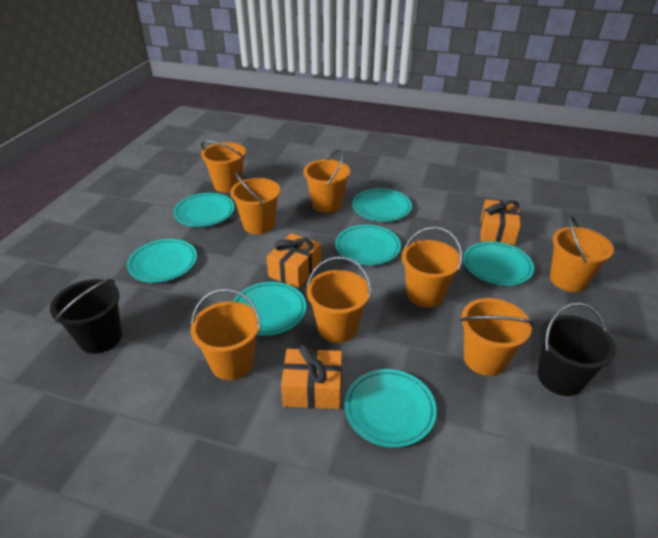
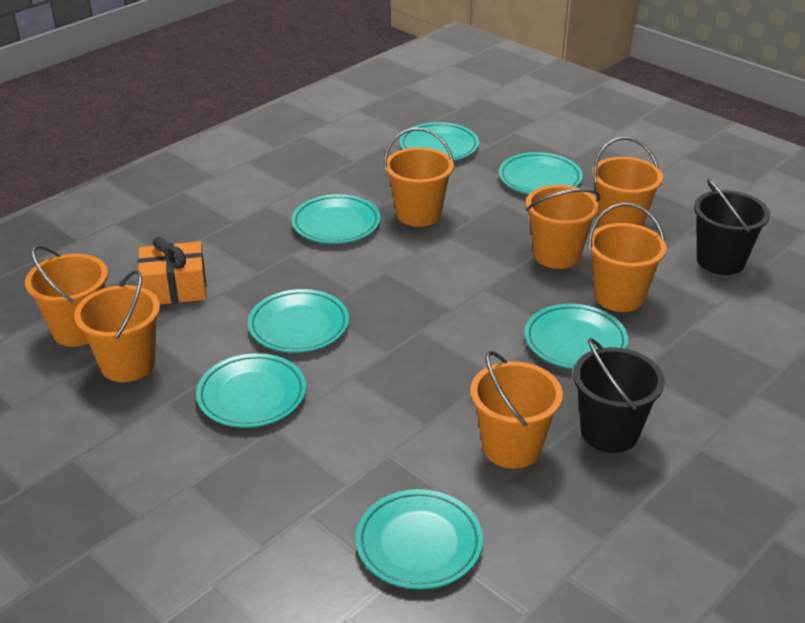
orange bucket: [191,289,261,380] [201,140,246,193] [230,172,280,234] [303,149,350,213] [307,257,371,343] [402,226,462,308] [460,298,534,376] [550,216,614,292] = 8 -> [25,245,108,347] [74,270,160,382] [384,128,454,227] [470,351,563,469] [526,185,600,269] [588,203,667,312] [592,137,663,227] = 7
orange gift: [266,233,321,289] [281,344,342,409] [480,200,521,246] = 3 -> [138,237,206,304] = 1

